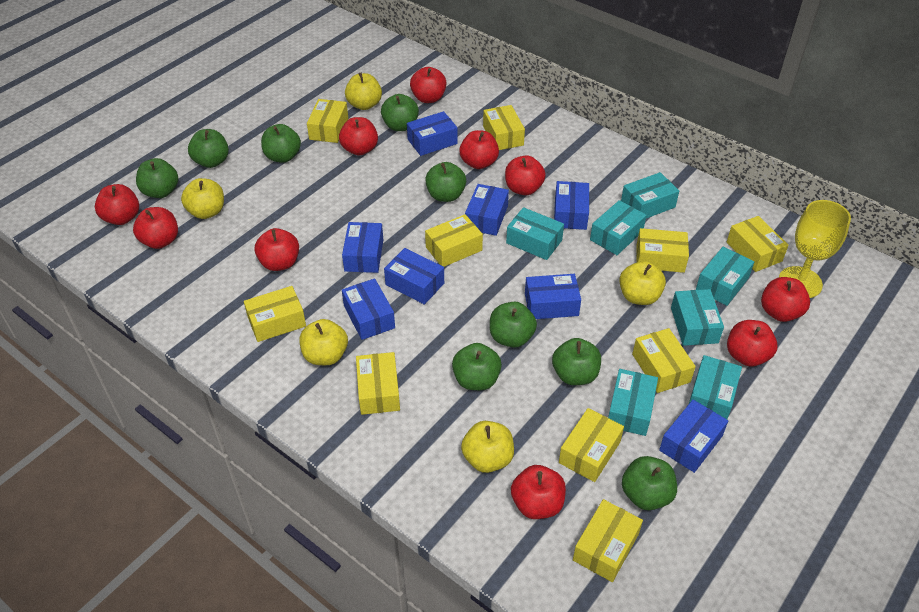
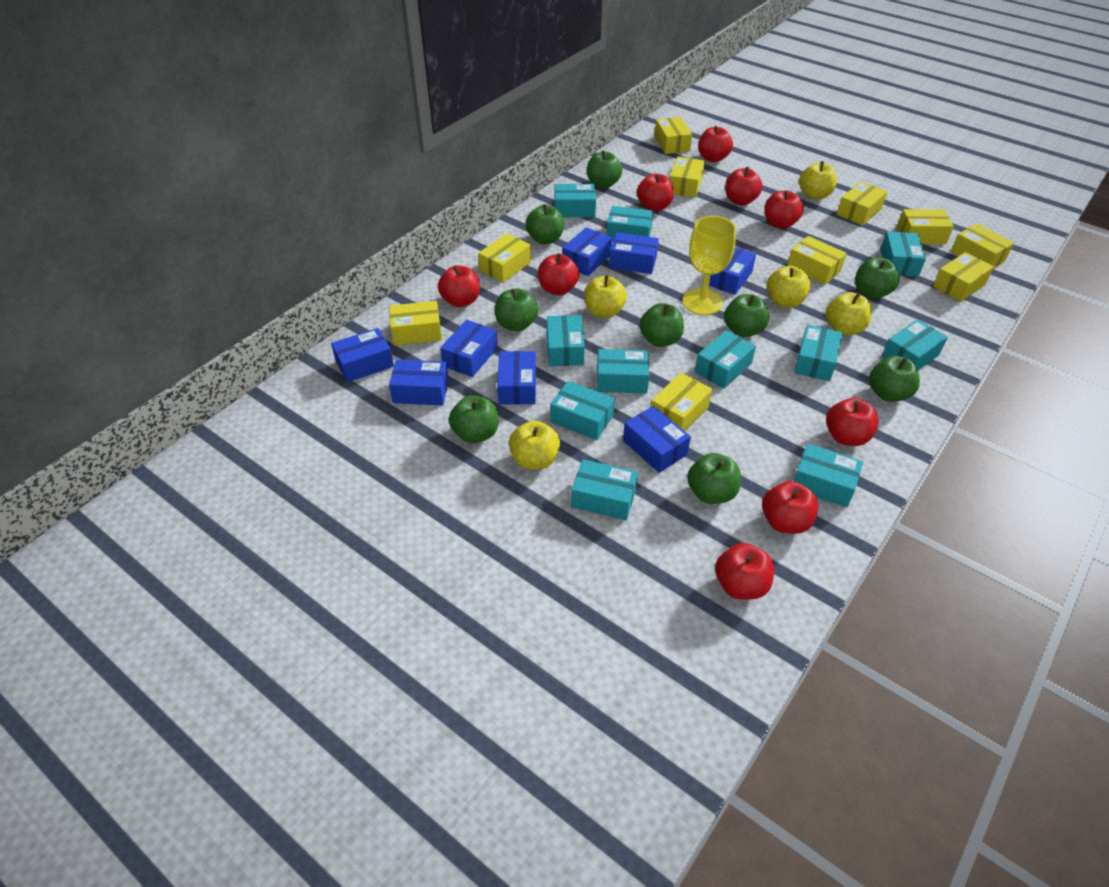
red apple: [95,184,139,225] [133,207,178,249] [255,228,299,271] [339,117,378,156] [410,67,447,103] [459,130,499,169] [505,155,546,195] [511,465,566,519] [727,320,778,367] [761,277,810,322] = 10 -> [438,265,480,307] [538,253,579,295] [637,174,674,211] [698,126,733,162] [715,543,774,600] [725,167,763,205] [762,481,818,534] [765,190,804,229] [826,398,879,446] = 9
turquoise box: [506,207,564,260] [590,200,647,255] [608,369,658,436] [621,172,679,218] [671,289,724,346] [688,355,742,419] [696,247,754,306] = 7 -> [547,315,585,366] [550,381,615,440] [555,184,596,217] [571,459,638,520] [597,349,649,394] [606,206,653,241] [695,330,756,389] [794,324,843,381] [794,443,863,507] [880,231,926,277] [881,319,948,370] = 11

